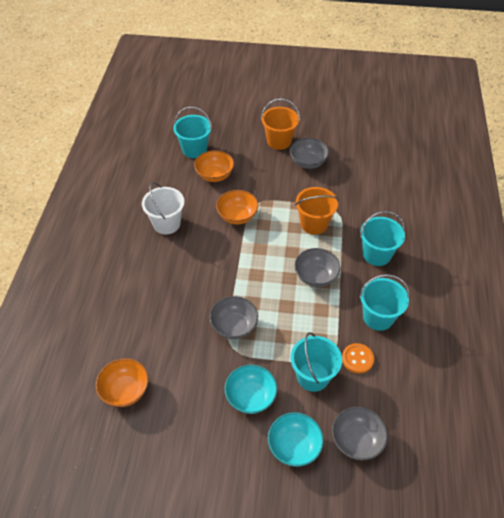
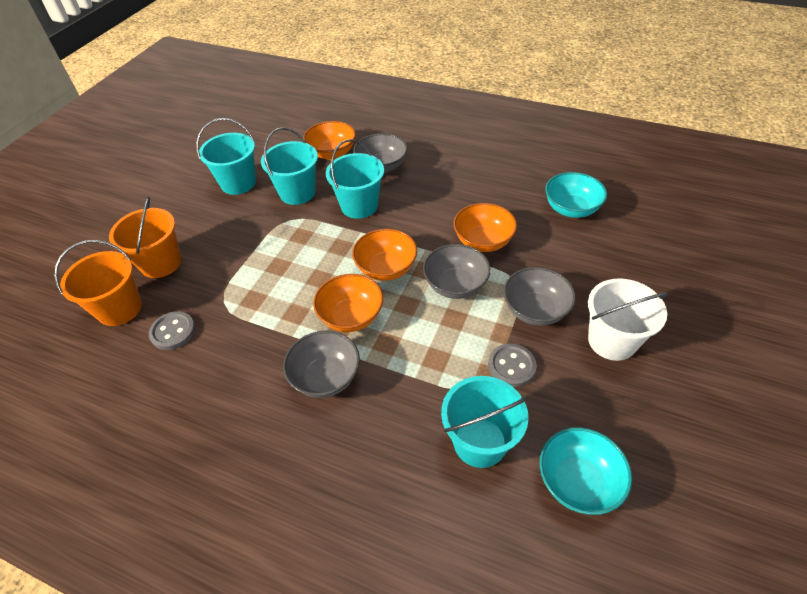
grey button: none = 0 -> [149,311,195,350] [488,344,537,387] = 2
orange bowl: [96,358,149,407] [194,150,234,182] [216,190,259,225] = 3 -> [303,121,356,160] [313,274,383,332] [352,229,417,281] [454,203,517,252] = 4
orange button: [342,343,374,374] = 1 -> none = 0

